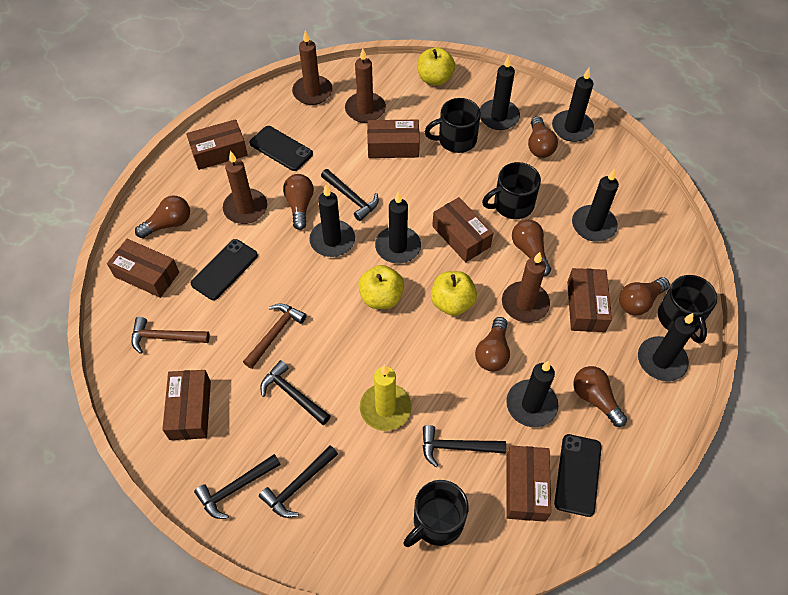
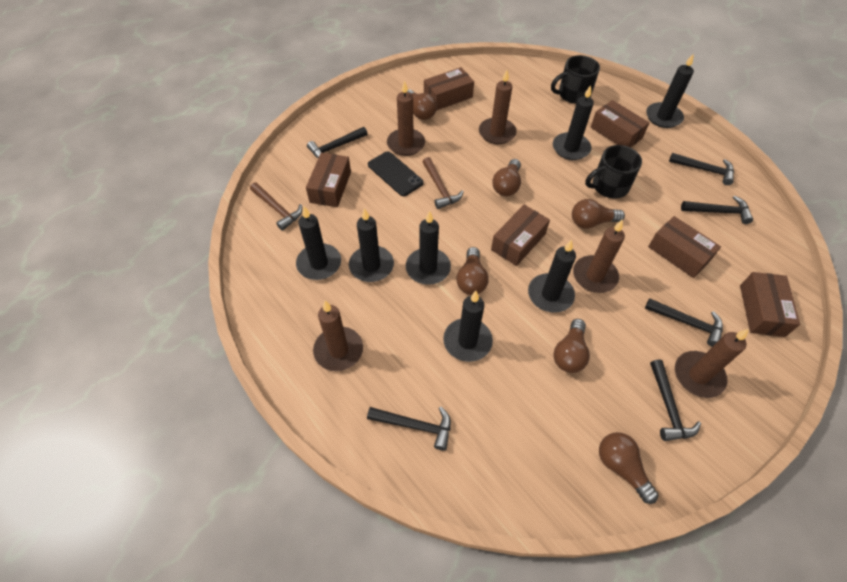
black hammer: [194,454,281,519] [259,446,338,518] [260,360,331,425] [321,169,379,221] [423,425,506,467] = 5 -> [307,127,368,158] [367,406,451,451] [645,299,723,347] [650,360,701,441] [669,153,734,185] [681,196,753,224] = 6
black mug: [403,480,469,547] [425,98,481,153] [482,162,541,219] [658,275,717,344] = 4 -> [551,55,600,104] [585,145,642,198] = 2
black phone: [191,239,258,300] [249,126,313,171] [554,434,602,517] = 3 -> [368,151,424,196] = 1
brown box: [107,239,179,298] [162,370,211,440] [186,119,248,170] [367,120,420,158] [432,197,493,262] [506,445,551,522] [567,268,612,332] = 7 -> [306,153,351,207] [424,67,474,111] [491,205,550,266] [591,100,649,148] [648,216,721,278] [740,272,800,337] = 6
brown candle: [223,151,267,224] [292,30,333,105] [345,48,386,123] [502,252,550,322] = 4 -> [313,301,363,371] [387,80,425,156] [479,70,517,144] [573,220,625,293] [675,329,748,398] = 5
brown light bulb: [135,196,190,238] [283,174,314,230] [475,317,510,371] [512,220,551,276] [528,116,558,158] [573,366,627,427] [619,277,670,315] = 7 -> [407,90,437,120] [457,247,489,295] [492,159,521,196] [553,319,590,373] [572,199,625,229] [599,432,659,504] = 6
yellow apple: [358,265,404,309] [417,47,455,86] [431,271,477,316] = 3 -> none = 0
yellow candle: [360,365,412,431] = 1 -> none = 0

